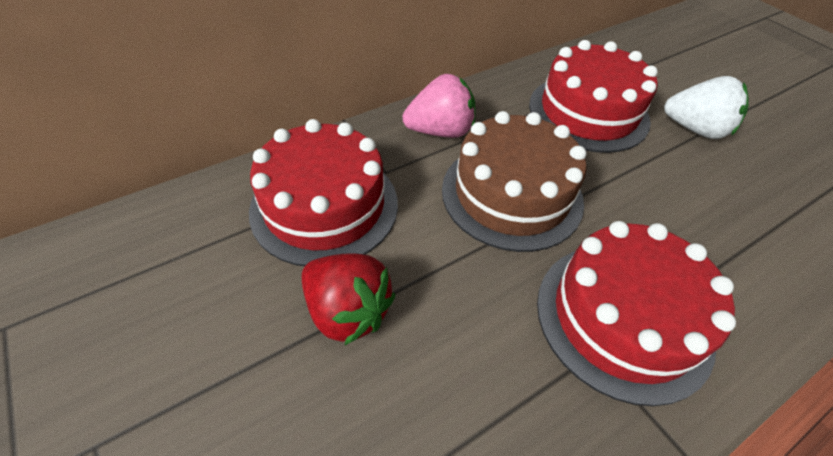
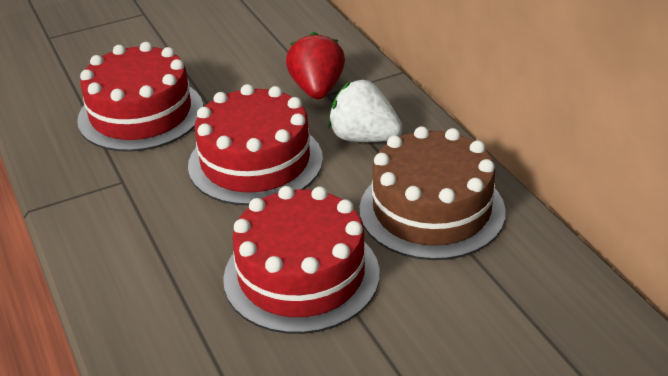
pink strawberry: [403,74,476,138] = 1 -> none = 0

